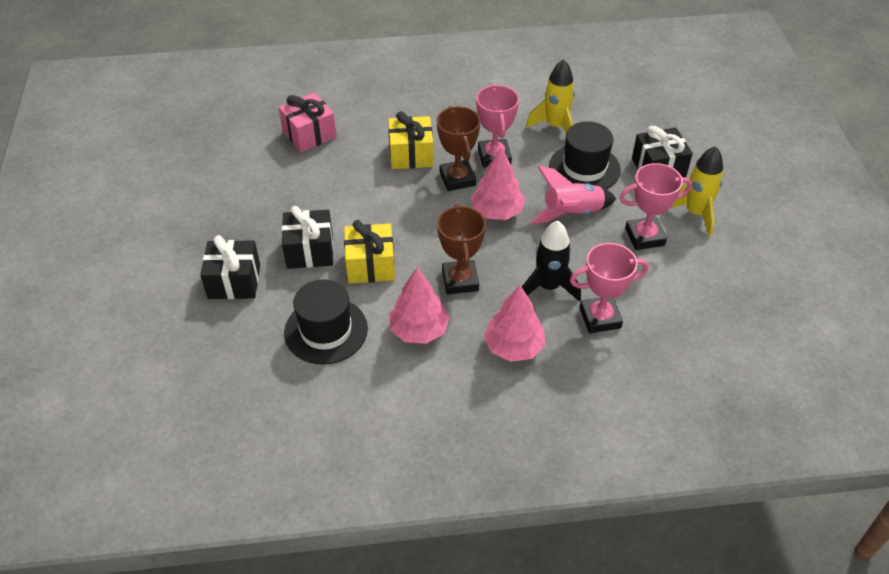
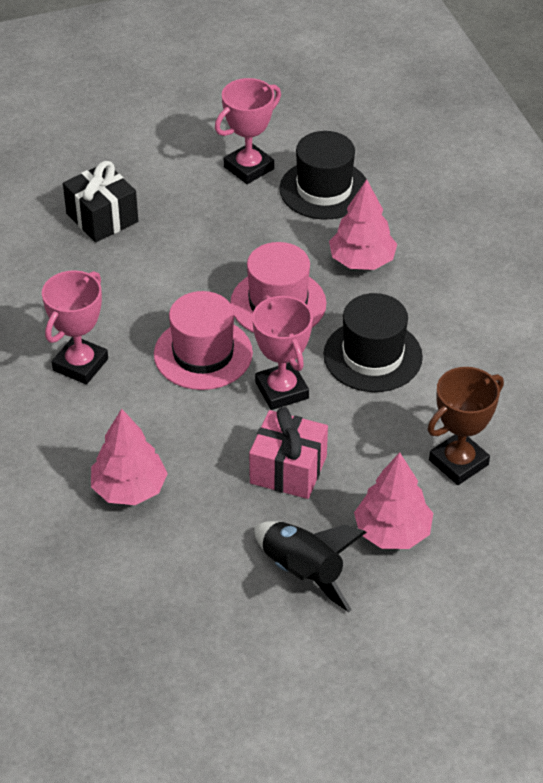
black gift: [200,235,260,299] [282,206,334,269] [632,126,693,178] = 3 -> [63,161,138,243] = 1
brown trophy: [437,106,480,191] [437,204,486,294] = 2 -> [428,367,504,485] = 1
pink hat: none = 0 -> [154,291,253,390] [230,242,327,333] = 2
pink rocket: [531,166,616,224] = 1 -> none = 0
yellow gift: [344,220,395,284] [388,112,433,169] = 2 -> none = 0
yellow rocket: [526,59,575,133] [670,146,723,236] = 2 -> none = 0

